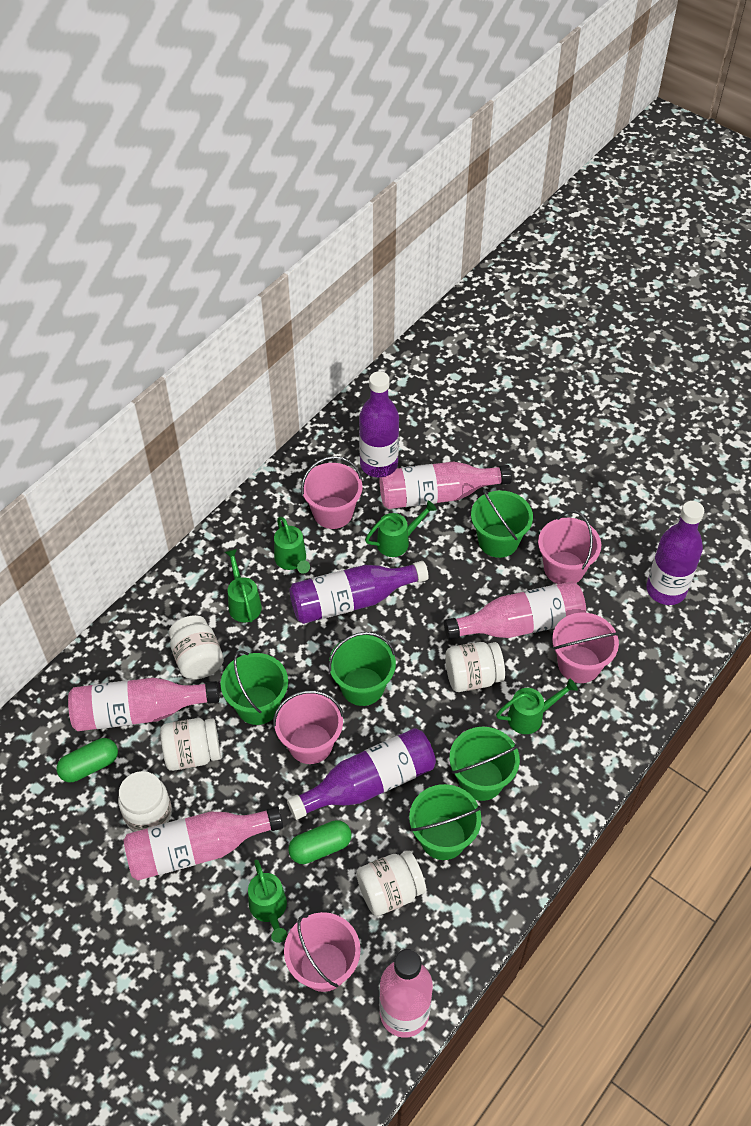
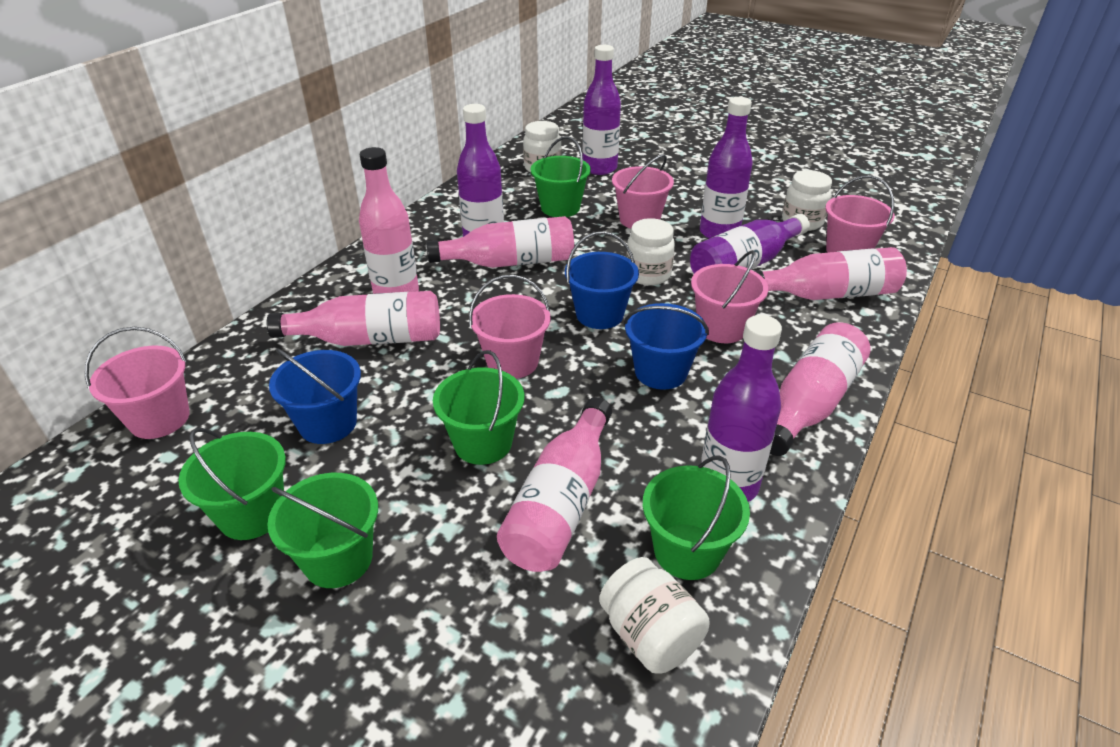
blue bucket: none = 0 -> [269,348,361,444] [565,231,639,329] [624,303,709,390] = 3
green capsule: [57,738,118,782] [288,820,351,864] = 2 -> none = 0
green watering can: [225,549,262,622] [248,859,287,943] [274,517,310,574] [365,501,437,557] [496,678,578,734] = 5 -> none = 0
pink bottle: [68,678,219,731] [124,806,283,880] [379,462,512,509] [379,949,433,1038] [444,581,586,640] = 5 -> [267,291,440,346] [359,147,419,294] [426,216,574,268] [497,397,612,572] [755,247,907,300] [770,322,871,456] = 6
purple bottle: [287,728,436,820] [290,561,429,624] [359,371,399,477] [646,501,704,605] = 4 -> [457,104,504,237] [582,45,621,175] [690,214,810,274] [700,97,753,239] [701,315,782,502] = 5
white jar: [118,771,172,832] [160,718,221,771] [169,615,224,680] [357,851,426,916] [445,642,505,692] = 5 -> [523,121,561,173] [599,557,709,674] [626,218,675,286] [782,170,832,231] = 4

